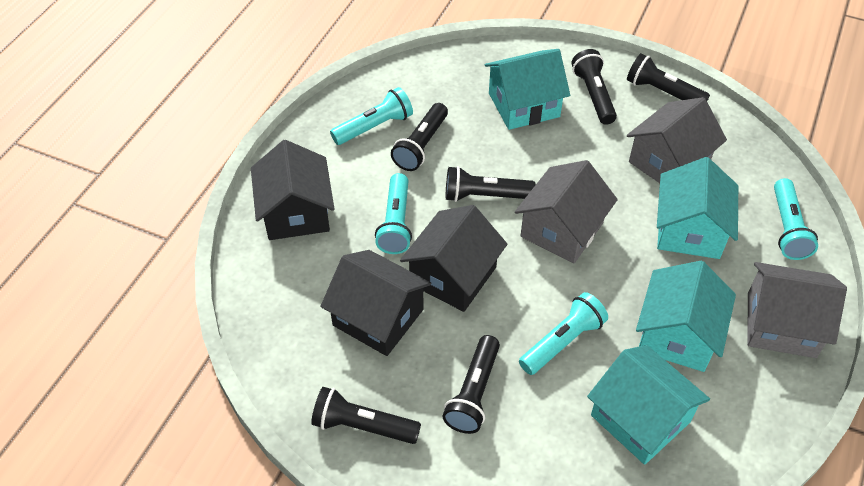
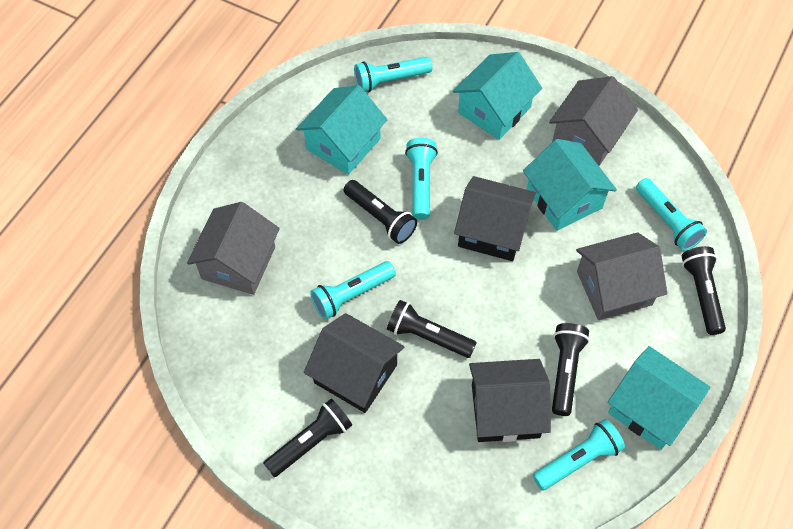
black flashlight: [311,387,421,444] [391,103,448,171] [442,335,500,434] [446,166,536,202] [571,49,617,125] [627,53,710,101] = 6 -> [263,398,352,477] [344,180,417,244] [387,300,477,358] [552,323,590,416] [682,246,726,335] = 5
turquoise flashlight: [330,87,413,145] [375,173,412,254] [519,292,608,375] [774,178,818,260] = 4 -> [310,261,396,319] [354,57,432,93] [405,137,438,220] [533,419,625,491] [636,178,707,251] = 5

